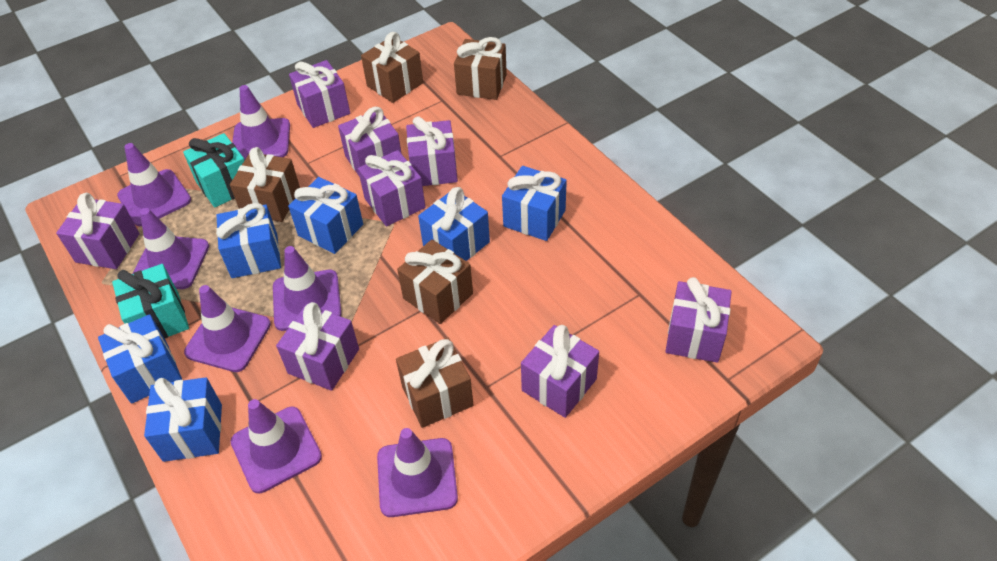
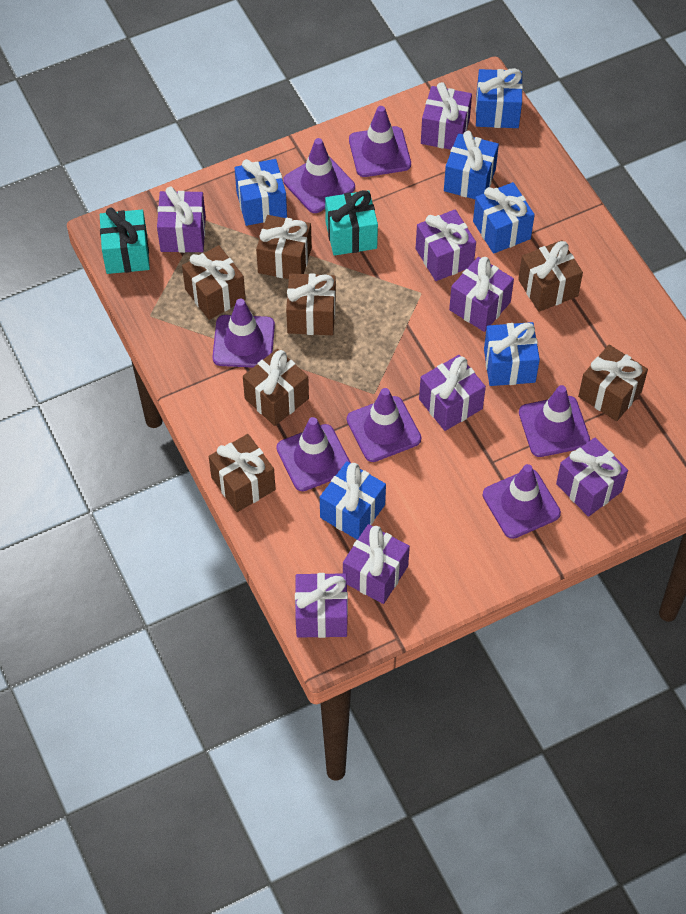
brown gift: [230,147,300,222] [361,32,423,103] [396,338,474,428] [397,239,473,324] [454,37,507,100] = 5 -> [182,245,246,320] [209,434,276,512] [243,349,309,426] [256,215,312,279] [286,273,336,335] [518,240,583,312] [578,345,648,421] = 7

